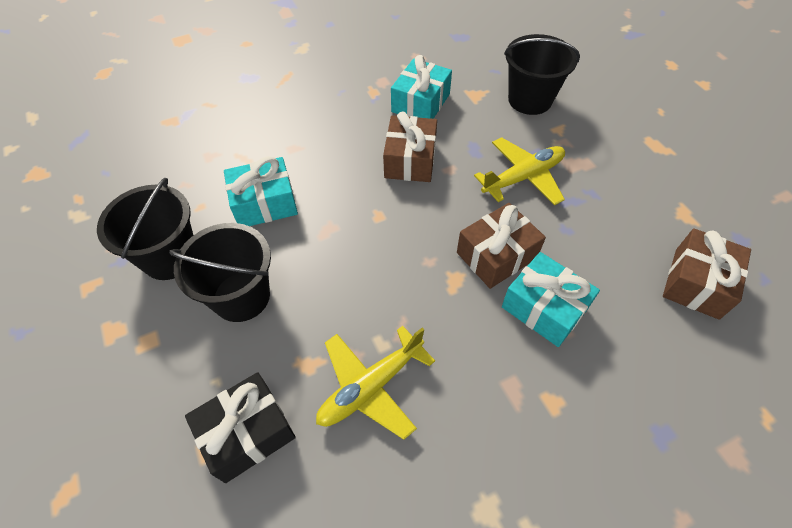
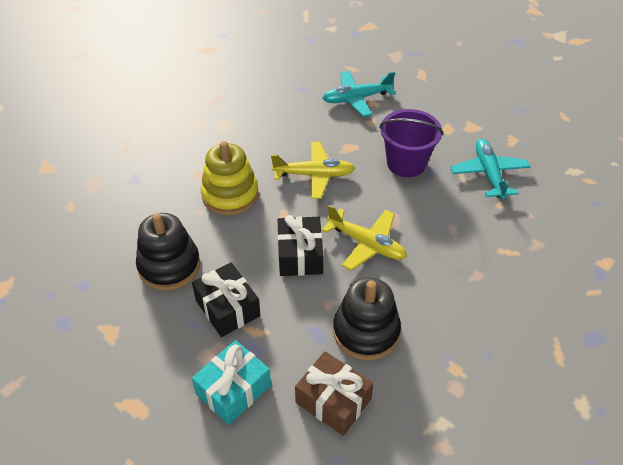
black bucket: [97,178,193,280] [169,223,271,322] [504,34,580,115] = 3 -> none = 0
black gift: [185,372,296,483] = 1 -> [192,262,260,337] [277,215,323,276] = 2
black stacking toy: none = 0 -> [136,213,200,290] [333,278,401,360] = 2
brown gift: [383,111,437,182] [457,203,546,289] [663,228,751,320] = 3 -> [295,351,374,436] = 1
purple bucket: none = 0 -> [379,109,443,177] = 1
turquoise gift: [224,156,298,226] [391,55,452,119] [502,252,600,347] = 3 -> [192,340,271,425] = 1
turquoise plane: none = 0 -> [322,71,396,117] [450,139,530,200] = 2
yellow stacking toy: none = 0 -> [201,141,259,215] = 1

